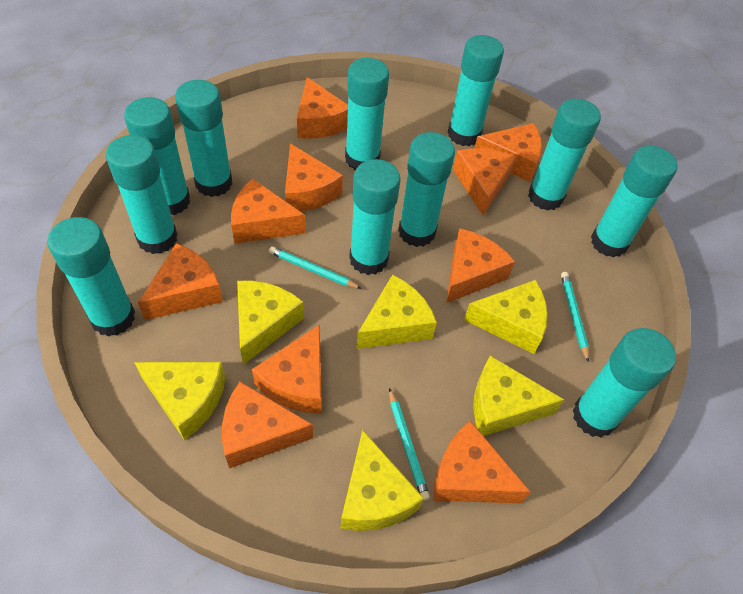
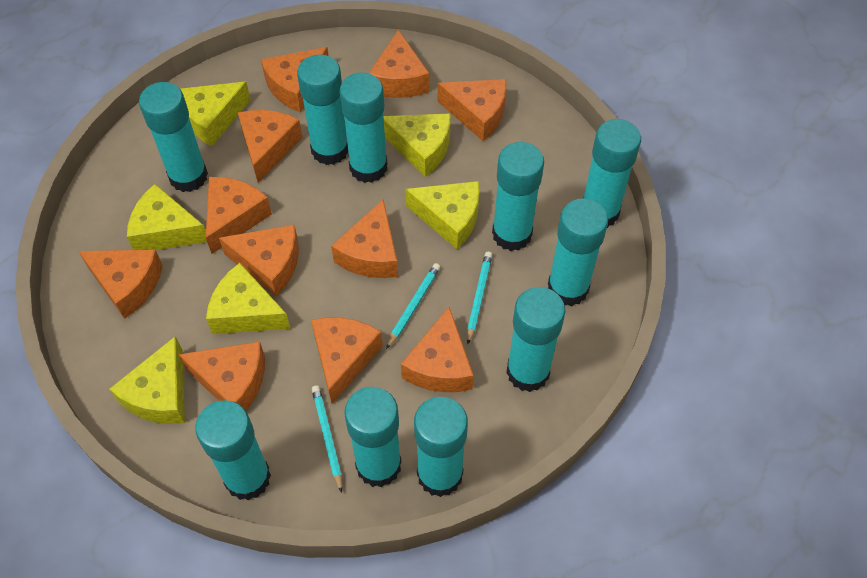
orange cheese: [138,243,223,320] [222,381,313,469] [231,179,305,244] [252,324,321,413] [285,143,343,212] [297,77,348,139] [433,421,531,503] [446,228,515,303] [453,148,516,215] [475,123,542,182] = 10 -> [79,249,163,319] [178,342,265,410] [206,177,272,254] [219,225,299,296] [238,110,302,183] [261,47,329,113] [311,317,383,403] [331,199,398,278] [369,30,429,98] [401,307,474,392] [438,79,506,141] = 11
turquoise glue stick: [47,217,135,337] [106,135,178,254] [124,97,190,215] [175,80,232,197] [345,58,389,170] [349,159,401,275] [398,132,455,247] [448,35,504,146] [528,98,601,211] [573,328,676,438] [591,146,677,258] = 11 -> [139,82,208,192] [195,400,271,501] [297,54,348,165] [339,72,387,183] [344,387,401,487] [414,397,468,497] [492,142,544,251] [506,287,565,392] [548,198,608,306] [583,119,641,228] = 10

